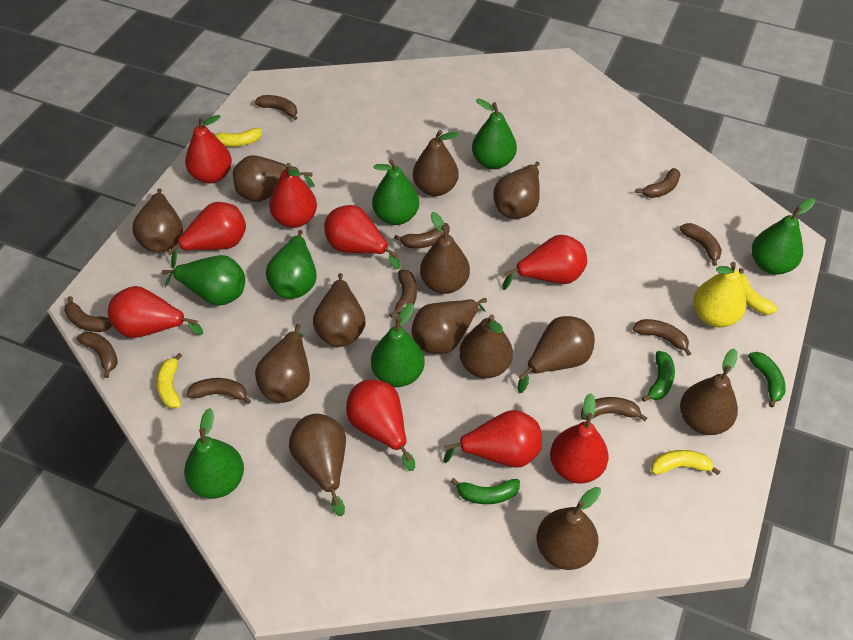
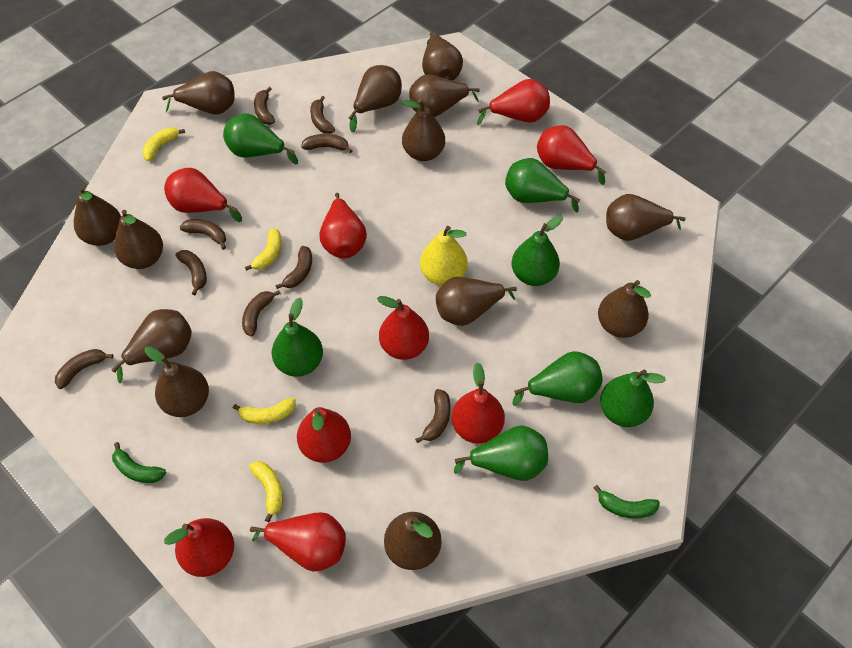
brown banana: [64,296,112,332] [76,331,118,378] [187,378,251,404] [254,95,297,120] [389,270,417,318] [394,223,450,248] [581,397,647,421] [633,319,691,356] [636,168,681,198] [680,223,722,266] = 10 -> [55,349,113,389] [175,250,207,295] [180,219,226,250] [242,290,281,336] [254,87,275,125] [275,246,312,289] [301,134,353,153] [310,96,335,134] [415,389,451,443] = 9
green banana: [450,478,520,504] [642,351,675,402] [748,352,786,407] = 3 -> [112,442,166,483] [594,485,660,519] = 2

